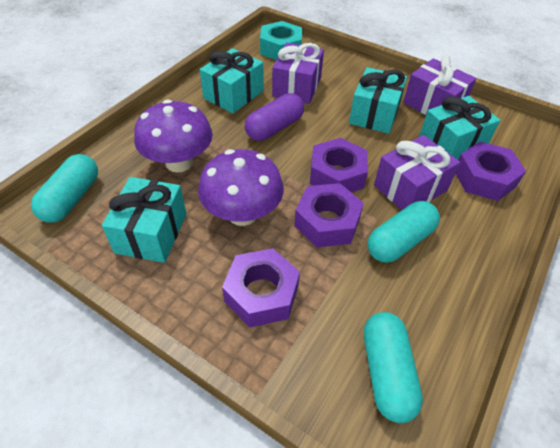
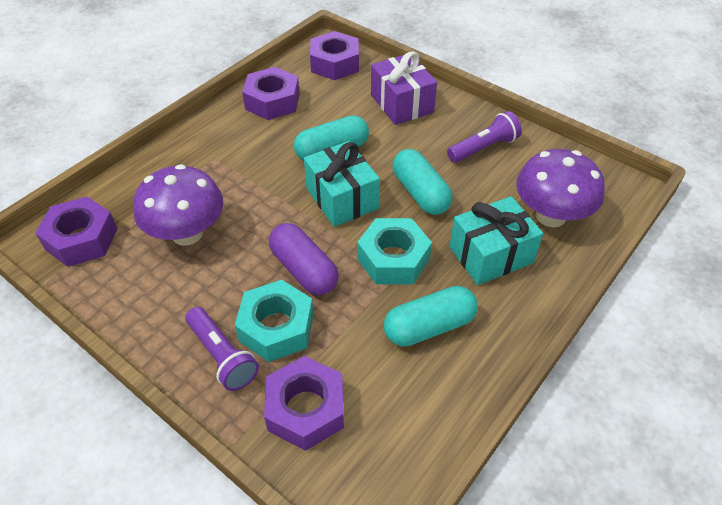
purple flashlight: none = 0 -> [185,307,259,391] [447,111,522,163] = 2
purple gift: [272,43,324,104] [374,135,460,210] [403,55,476,115] = 3 -> [371,51,437,125] = 1
turquoise gift: [102,177,186,263] [200,48,264,113] [349,67,407,134] [419,96,500,160] = 4 -> [304,141,380,227] [449,196,543,285] = 2
turquoise nut: [260,21,302,60] = 1 -> [235,280,314,362] [357,218,432,284] = 2

